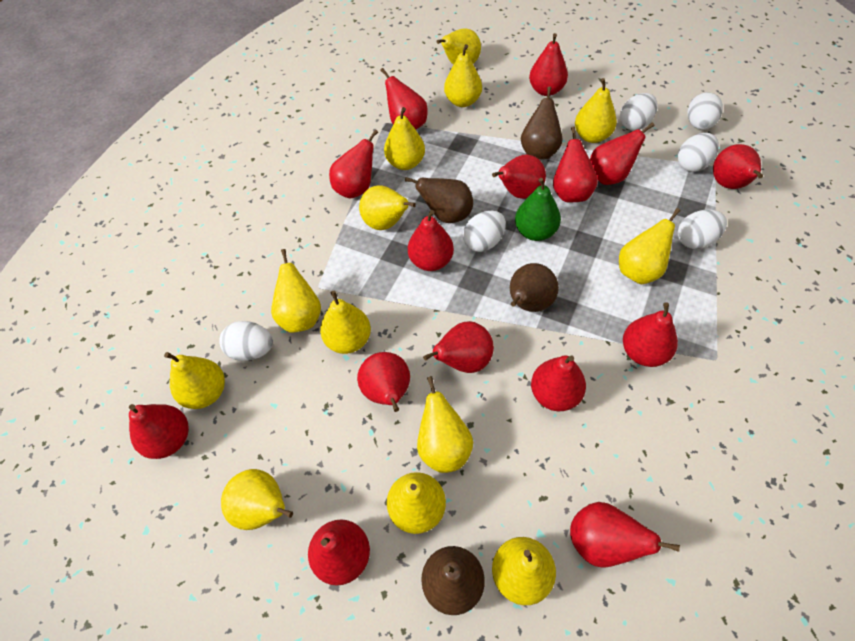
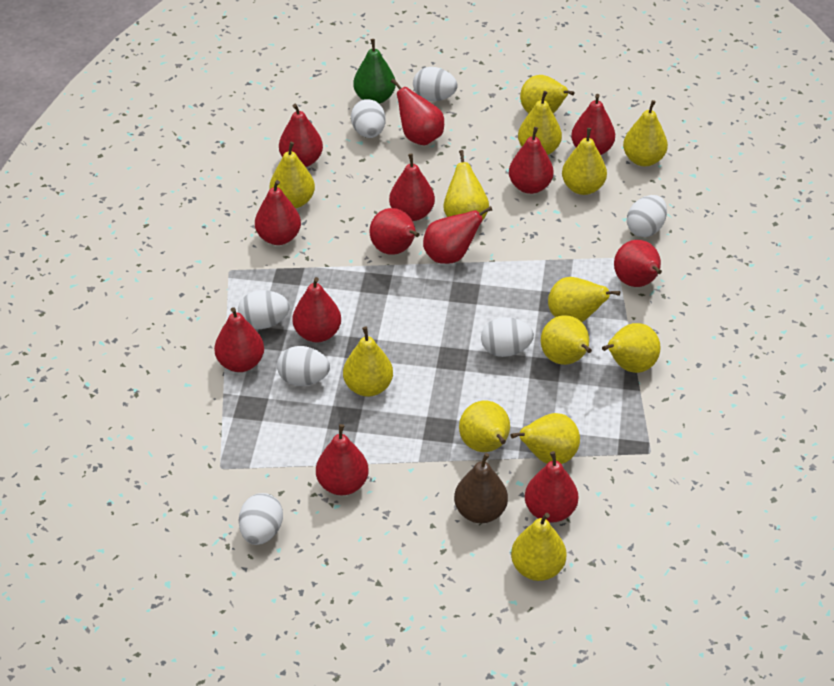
brown pear: [405,177,473,223] [421,546,485,615] [510,263,559,312] [521,86,563,159] = 4 -> [454,453,508,523] = 1
red pear: [129,404,189,459] [308,520,370,586] [329,130,378,199] [357,352,410,412] [380,68,428,129] [408,210,454,271] [423,321,494,373] [492,155,546,199] [529,33,568,96] [531,355,586,411] [553,127,598,202] [570,502,680,568] [590,123,654,185] [623,302,678,367] [713,144,763,189] = 15 -> [214,307,264,372] [255,180,301,245] [279,104,323,167] [292,277,341,343] [316,424,369,496] [369,208,420,255] [389,154,435,221] [391,79,444,146] [423,206,492,264] [509,127,554,194] [525,451,578,523] [571,94,615,155] [614,240,662,287] = 13
white egg: [219,321,273,361] [463,211,506,252] [620,93,658,131] [678,133,719,172] [678,209,727,249] [688,92,723,130] = 6 -> [238,290,290,329] [239,493,283,545] [277,346,330,386] [351,99,386,138] [413,67,458,101] [481,317,534,357] [627,195,667,237] = 7

